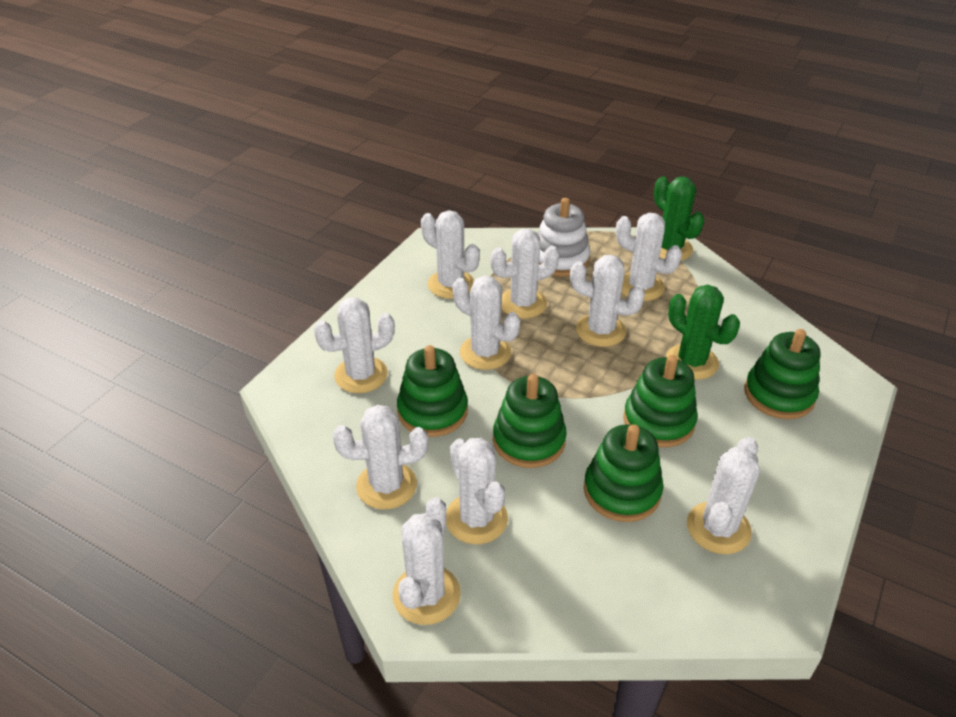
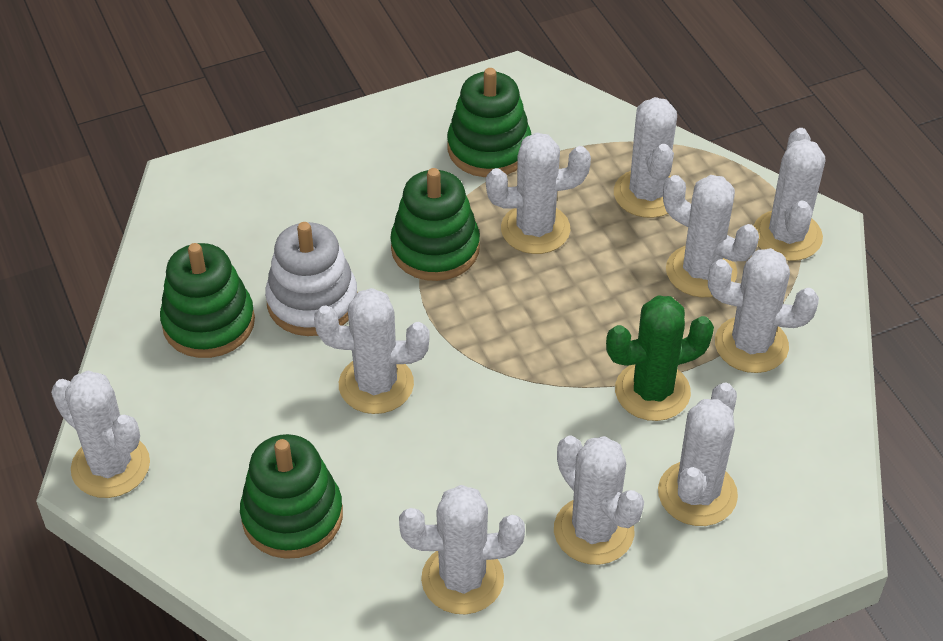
green cactus: [654,177,704,261] [666,285,740,380] = 2 -> [606,296,714,421] = 1
green stacking toy: [397,345,468,437] [493,374,567,468] [584,424,663,522] [623,355,698,447] [745,329,820,419] = 5 -> [160,243,255,358] [240,434,343,559] [390,168,480,281] [447,68,531,177] = 4

